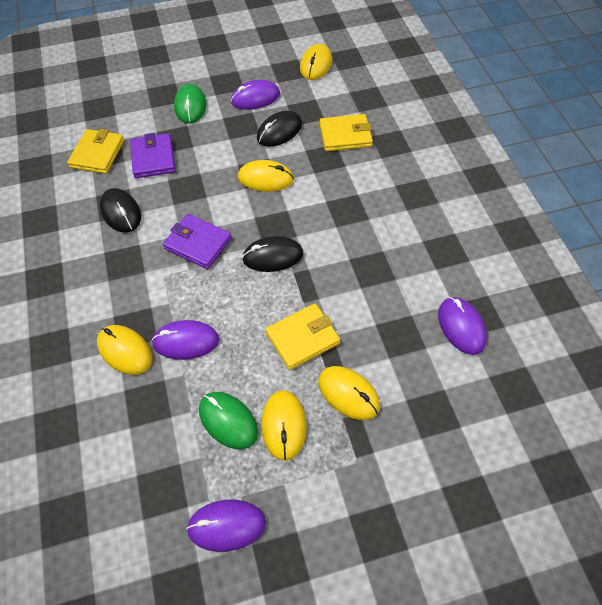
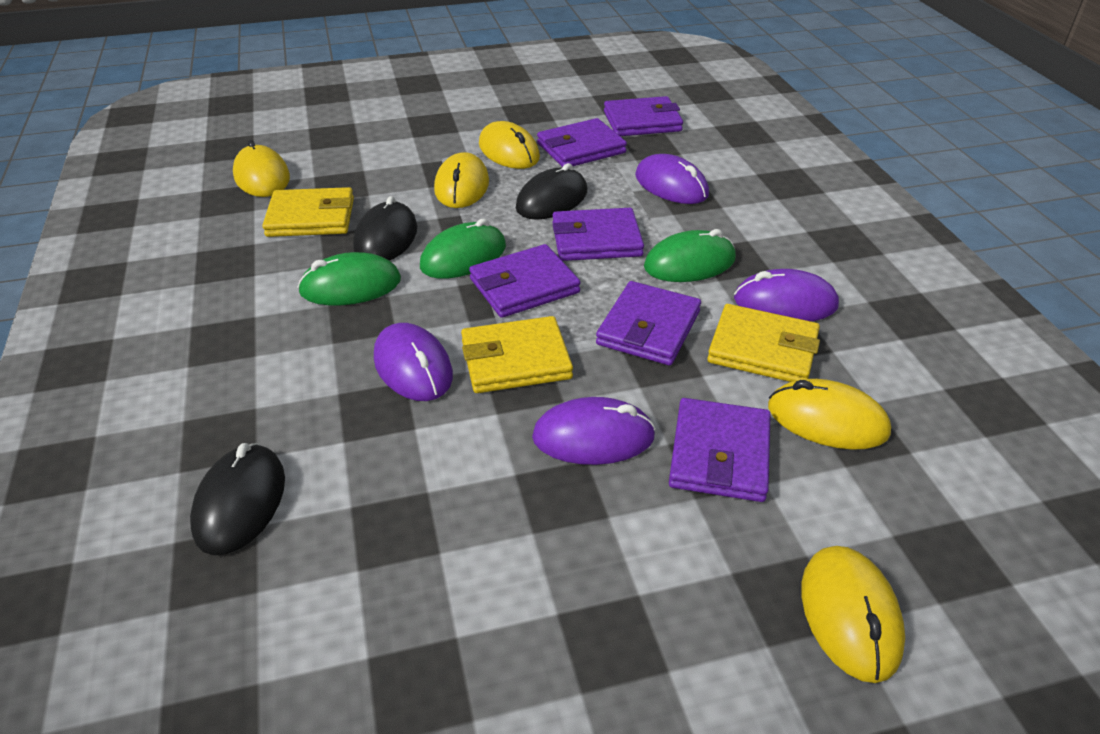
green mouse: [174,84,207,123] [199,392,258,449] = 2 -> [298,252,401,305] [420,219,506,279] [644,229,736,282] = 3
purple wallet: [130,133,175,178] [163,214,232,269] = 2 -> [469,244,581,318] [537,118,627,167] [553,208,644,261] [596,281,701,365] [604,96,683,136] [669,398,771,502] = 6

